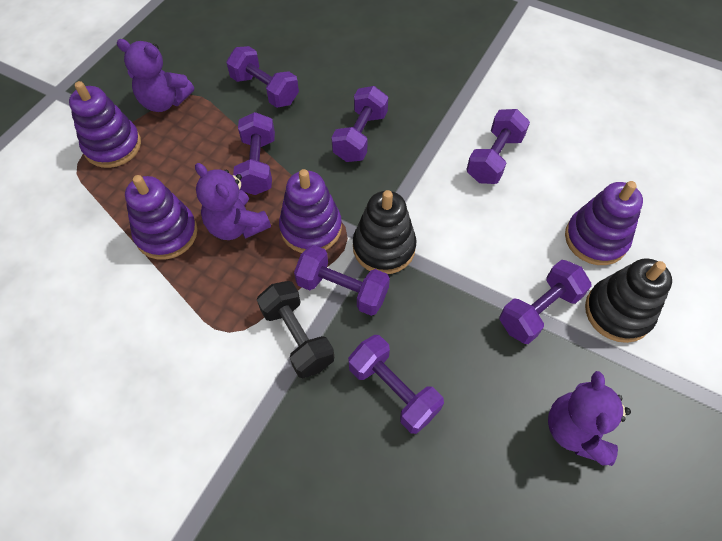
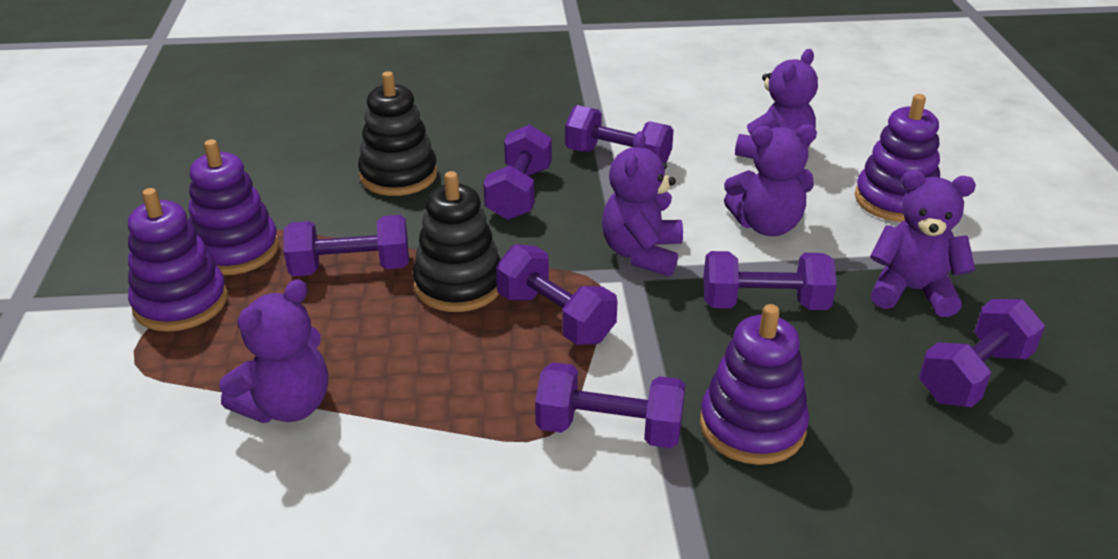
black dumbbell: [257,281,334,378] = 1 -> none = 0
purple teddy bear: [117,39,194,112] [195,163,271,240] [548,371,631,466] = 3 -> [219,279,328,423] [602,131,683,277] [724,124,817,236] [735,49,818,159] [870,170,976,317] = 5

